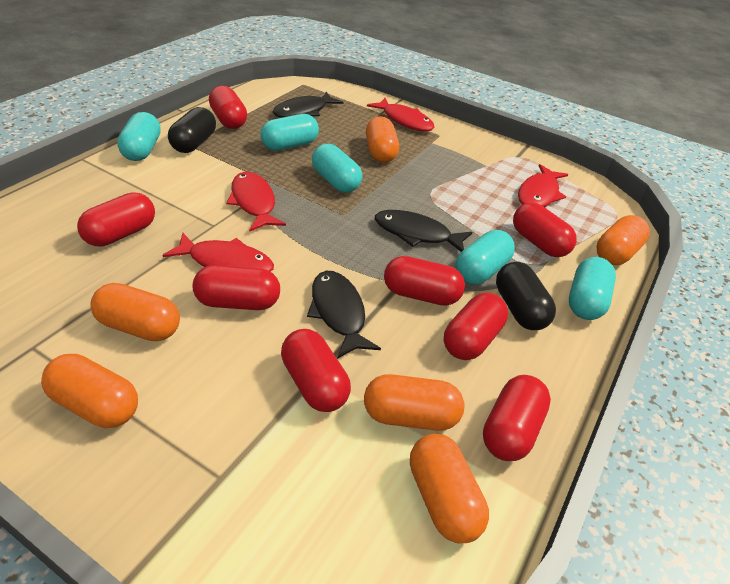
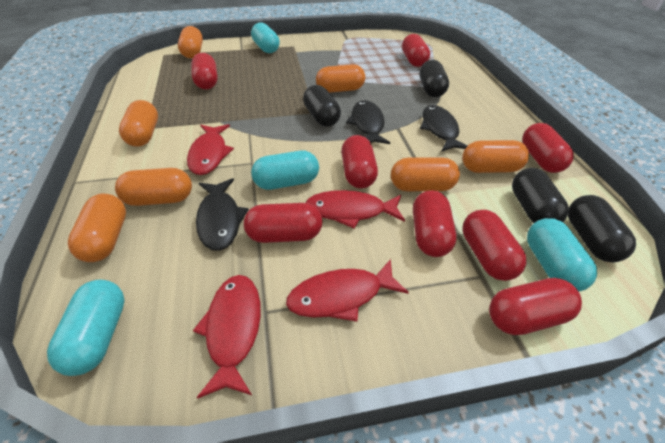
black capsule: [168,107,216,153] [496,262,556,330] = 2 -> [303,85,341,127] [419,60,449,97] [512,168,569,223] [568,195,636,262] = 4
orange capsule: [41,354,138,428] [90,283,180,341] [364,374,464,431] [366,116,399,163] [410,433,489,543] [596,215,650,265] = 6 -> [68,194,126,262] [115,168,192,206] [119,100,158,147] [178,26,203,58] [316,64,365,93] [391,157,460,191] [462,140,529,173] = 7
turquoise capsule: [117,112,161,161] [261,114,319,151] [312,144,362,193] [455,230,515,284] [569,257,616,320] = 5 -> [47,280,125,376] [251,23,280,53] [251,151,319,190] [527,218,597,291] = 4

